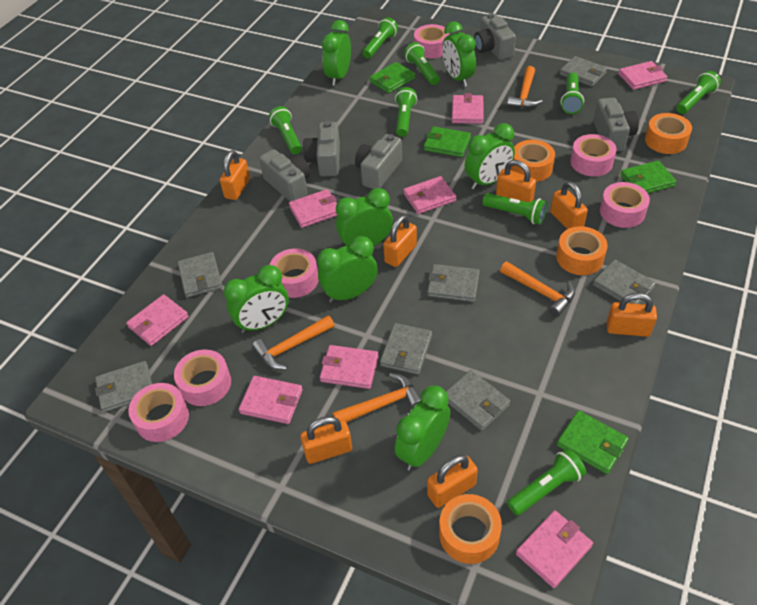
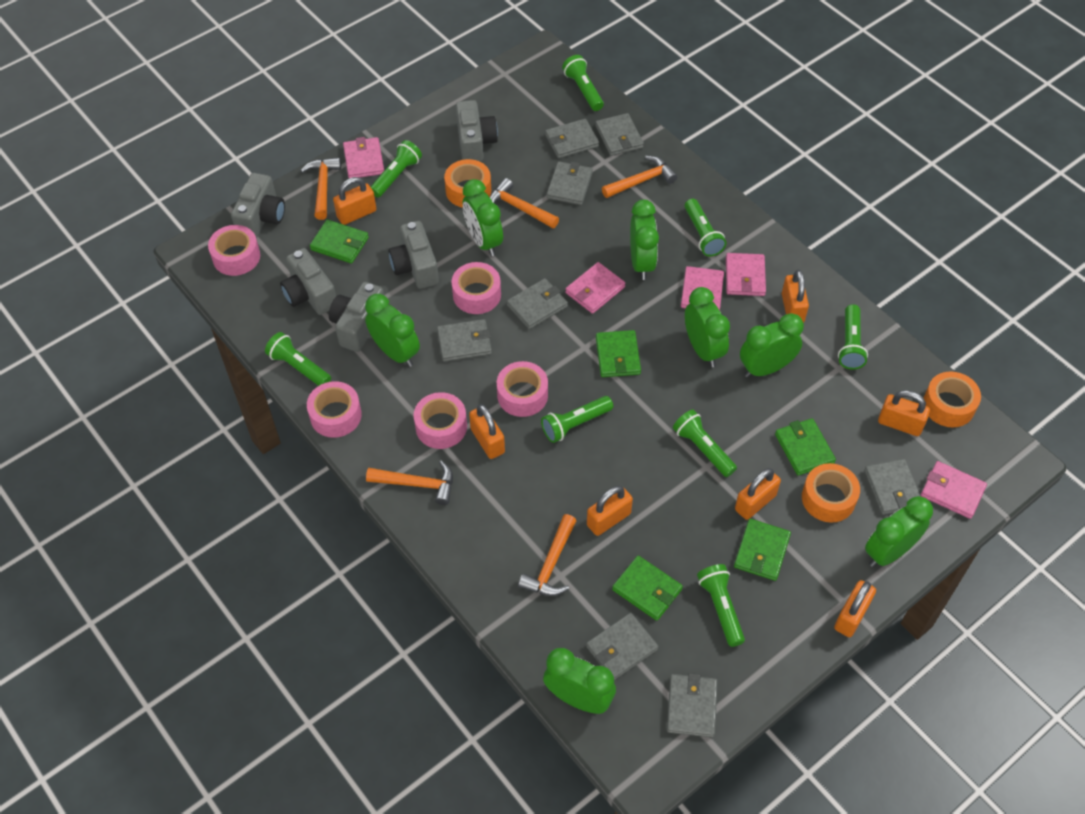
green wallet: [369,62,415,93] [424,126,471,157] [557,410,629,474] [620,161,677,193] = 4 -> [310,219,369,264] [596,330,641,377] [612,555,683,621] [734,519,791,581] [775,418,836,475] = 5
grey wallet: [95,361,152,412] [178,252,223,298] [380,323,432,375] [427,264,480,302] [446,370,510,431] [560,56,607,87] [593,260,656,304] = 7 -> [437,319,492,362] [507,278,568,329] [545,119,599,158] [547,161,593,205] [586,613,659,680] [595,113,644,156] [667,673,717,737] [864,459,921,515] = 8
orange hammer: [252,315,335,370] [333,373,421,423] [500,261,575,317] [507,66,543,108] = 4 -> [300,158,341,220] [366,460,453,505] [490,178,559,228] [518,514,577,596] [602,156,677,198] = 5
orange tape: [439,494,502,564] [511,140,555,182] [556,226,608,275] [645,113,692,154] = 4 -> [444,159,491,208] [802,463,860,522] [924,371,981,428] = 3
pink tape: [128,383,189,442] [174,349,231,406] [270,248,318,298] [414,24,450,58] [570,134,617,176] [600,182,650,228] = 6 -> [208,225,260,276] [307,381,362,438] [414,392,467,449] [452,262,501,314] [497,361,548,417] = 5
pink wallet: [126,294,189,346] [239,376,303,424] [289,189,338,228] [320,345,379,389] [403,176,456,214] [452,93,483,124] [516,510,593,588] [618,61,668,90] = 8 -> [343,137,384,178] [565,262,626,314] [681,266,724,310] [726,253,766,296] [921,461,987,519] = 5

